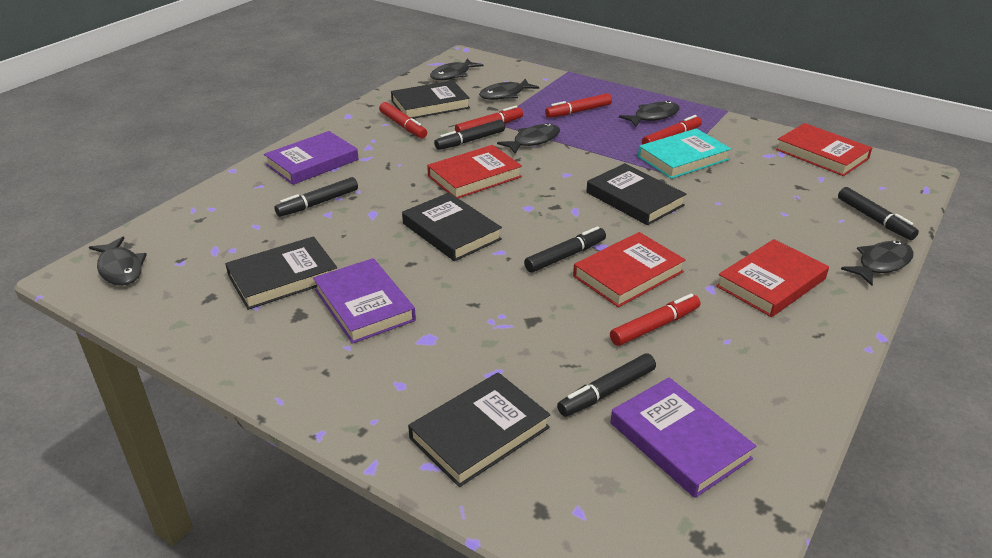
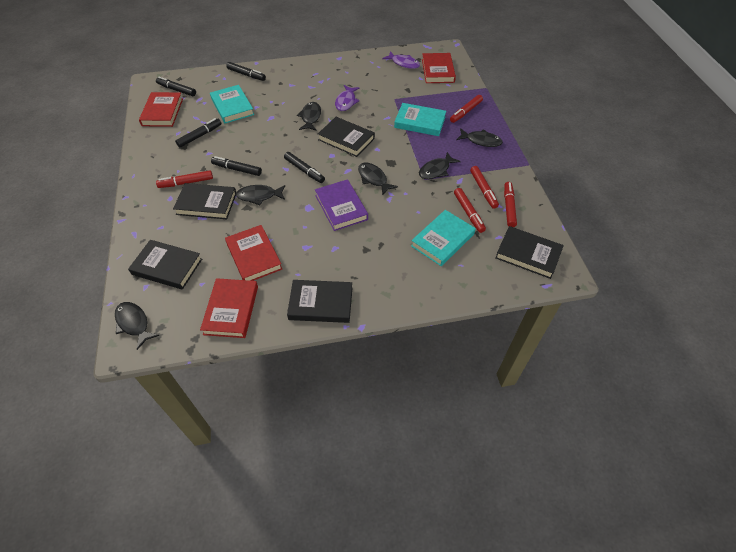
purple book: [264,131,359,185] [313,258,416,344] [610,377,756,498] = 3 -> [315,179,368,231] = 1
purple fish: none = 0 -> [335,85,360,111] [382,51,420,69] = 2
turquoise book: [638,128,731,179] = 1 -> [210,85,254,123] [394,103,446,136] [411,210,476,266] = 3

